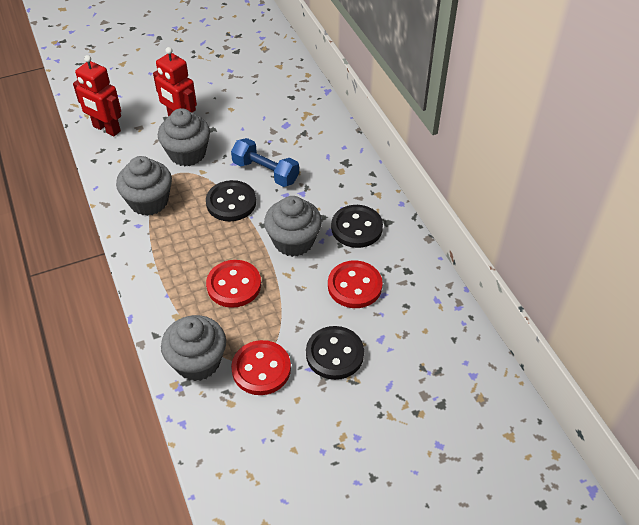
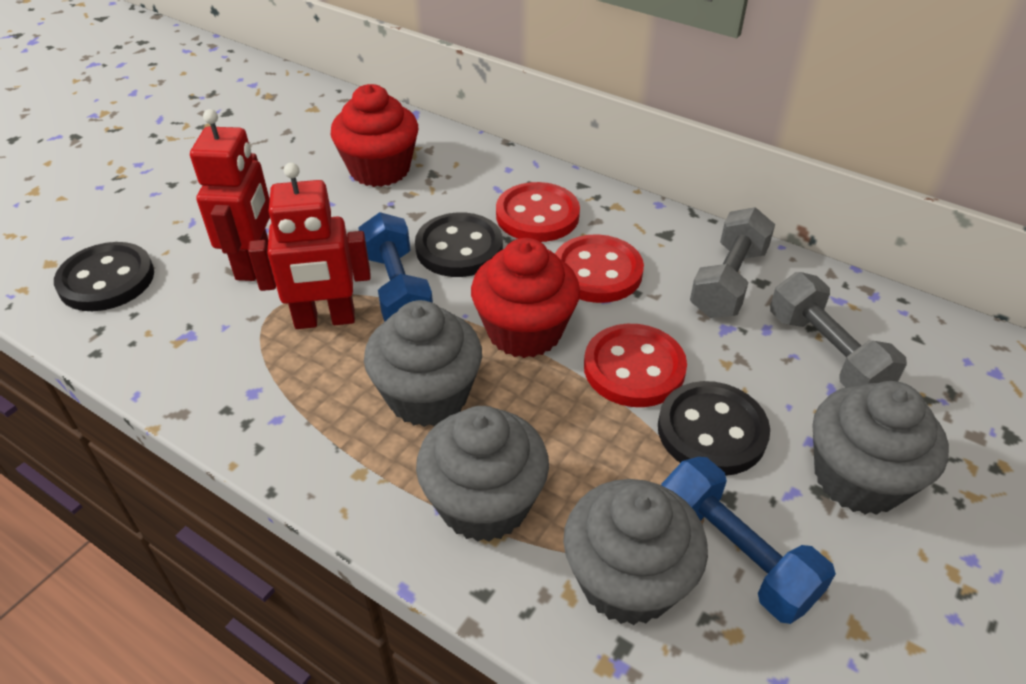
blue dumbbell: [231,138,299,187] = 1 -> [358,212,433,322] [661,457,836,624] = 2
grey dumbbell: none = 0 -> [690,207,775,318] [770,272,907,387] = 2
red cupcake: none = 0 -> [331,84,418,187] [471,238,580,358] = 2

